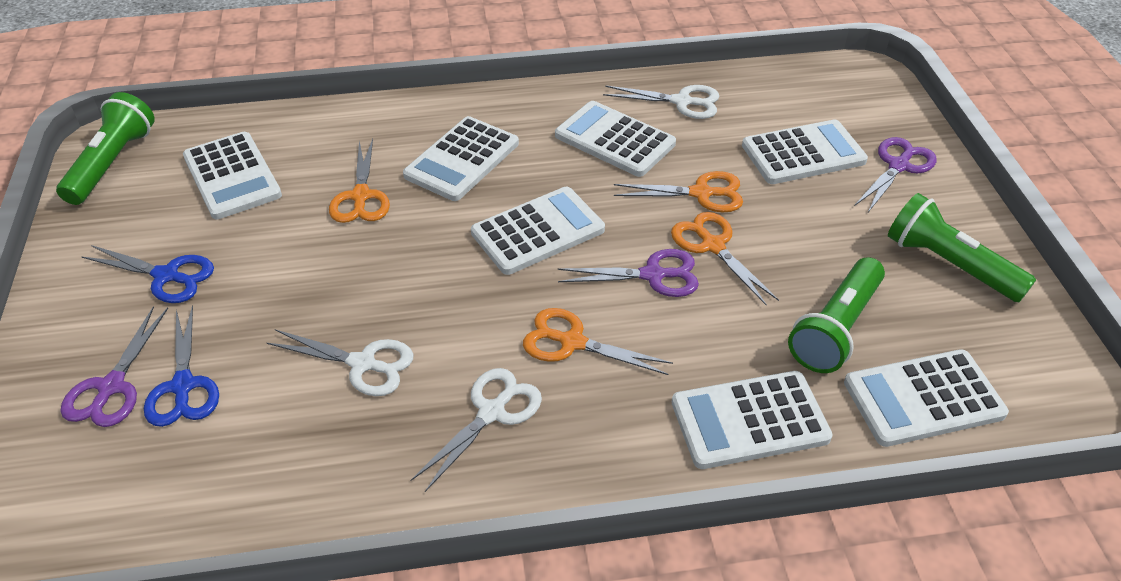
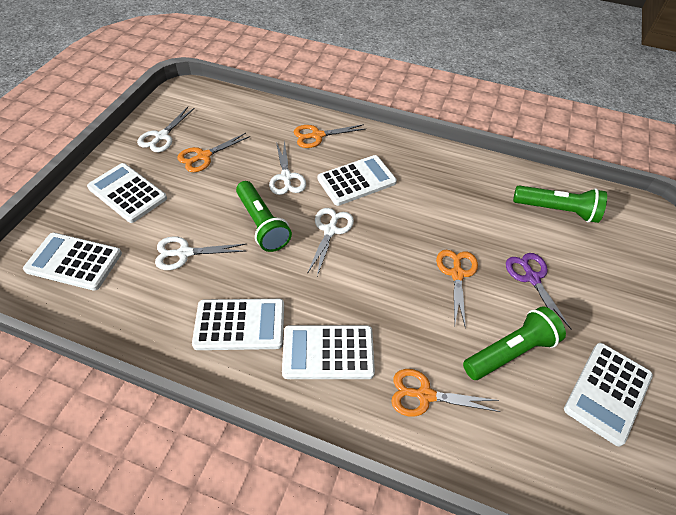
blue scissors: [82,245,214,303] [144,305,219,427] = 2 -> none = 0
purple scissors: [61,307,168,427] [558,249,699,297] [855,137,937,212] = 3 -> [506,253,571,329] = 1
white calculator: [183,132,282,219] [403,116,519,201] [471,187,605,275] [555,101,676,177] [672,371,833,469] [742,119,868,184] [844,349,1009,447] = 7 -> [23,233,122,291] [87,163,167,223] [192,299,284,350] [282,325,375,379] [318,155,397,206] [564,343,653,446] = 6
white scissors: [267,329,414,396] [411,368,542,492] [603,85,719,119] = 3 -> [137,107,195,152] [155,236,245,270] [269,140,306,195] [307,208,354,276] = 4

